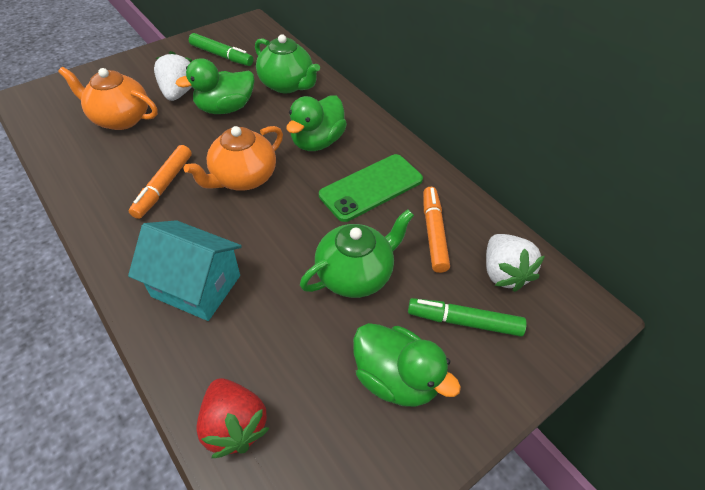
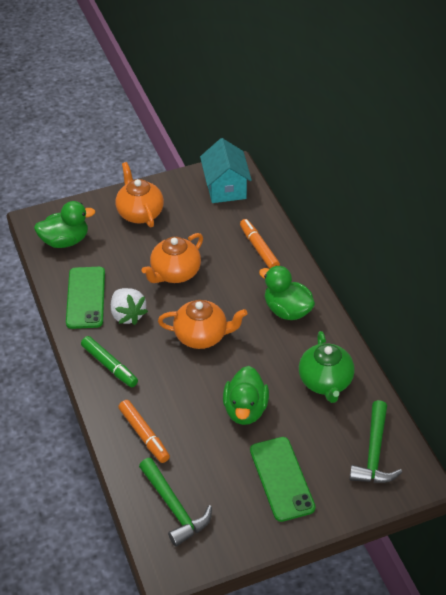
green hammer: none = 0 -> [139,458,212,547] [349,400,402,483] = 2
green marker: [189,33,253,66] [408,298,527,337] = 2 -> [81,336,138,387] = 1
green phone: [319,154,423,222] = 1 -> [66,267,105,329] [250,437,315,522] = 2
green teapot: [255,34,320,93] [300,209,414,298] = 2 -> [299,331,355,403] = 1
orange teapot: [58,67,158,130] [183,126,283,191] = 2 -> [116,162,164,228] [141,233,203,283] [158,300,247,349] = 3
red strawberry: [197,378,270,458] = 1 -> none = 0
white strawberry: [154,51,192,101] [486,234,545,292] = 2 -> [111,288,148,325] = 1

